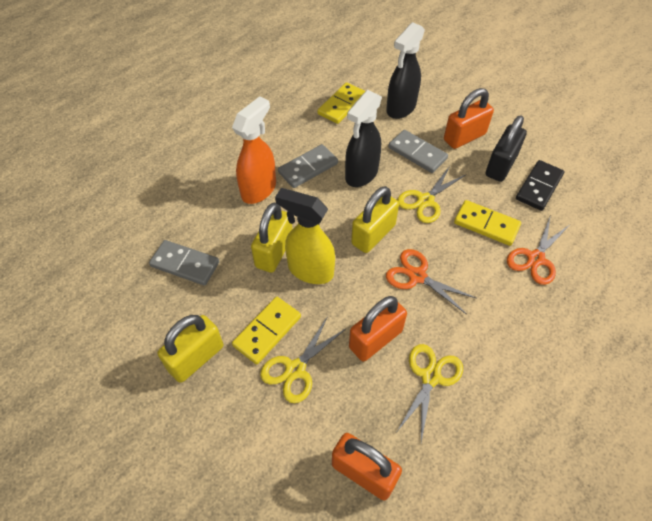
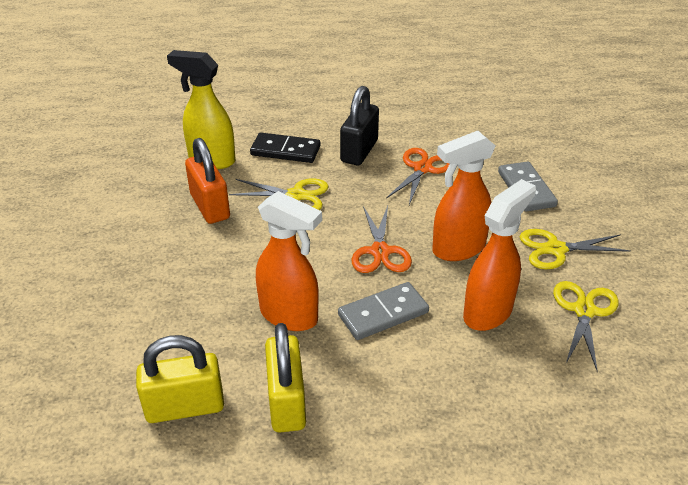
black spray bottle: [345,90,382,187] [386,22,425,119] = 2 -> none = 0
grey domino: [149,240,219,285] [278,144,338,188] [388,130,448,173] = 3 -> [338,282,429,340] [498,161,558,212] = 2
orange padlock: [332,433,402,500] [349,296,407,362] [444,88,494,149] = 3 -> [185,138,230,224] = 1
orange spray bottle: [232,96,276,204] = 1 -> [256,191,322,331] [432,131,496,261] [463,179,536,331] = 3
yellow domino: [232,297,301,365] [318,83,365,124] [454,200,521,246] = 3 -> none = 0
yellow padlock: [158,315,223,383] [251,203,293,273] [351,186,399,253] = 3 -> [136,335,224,423] [265,323,306,433] = 2

